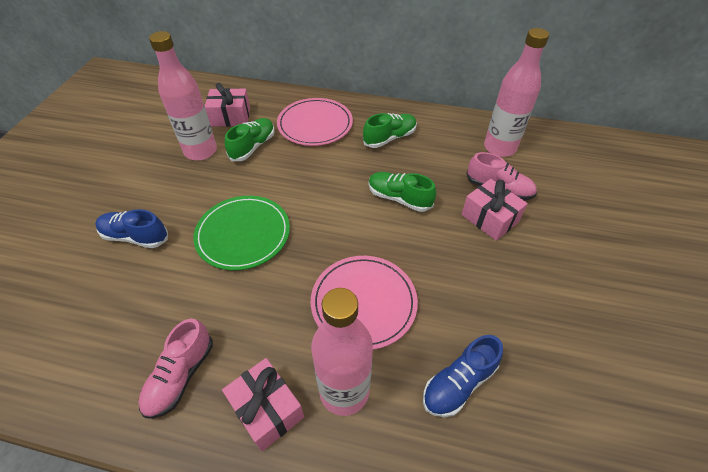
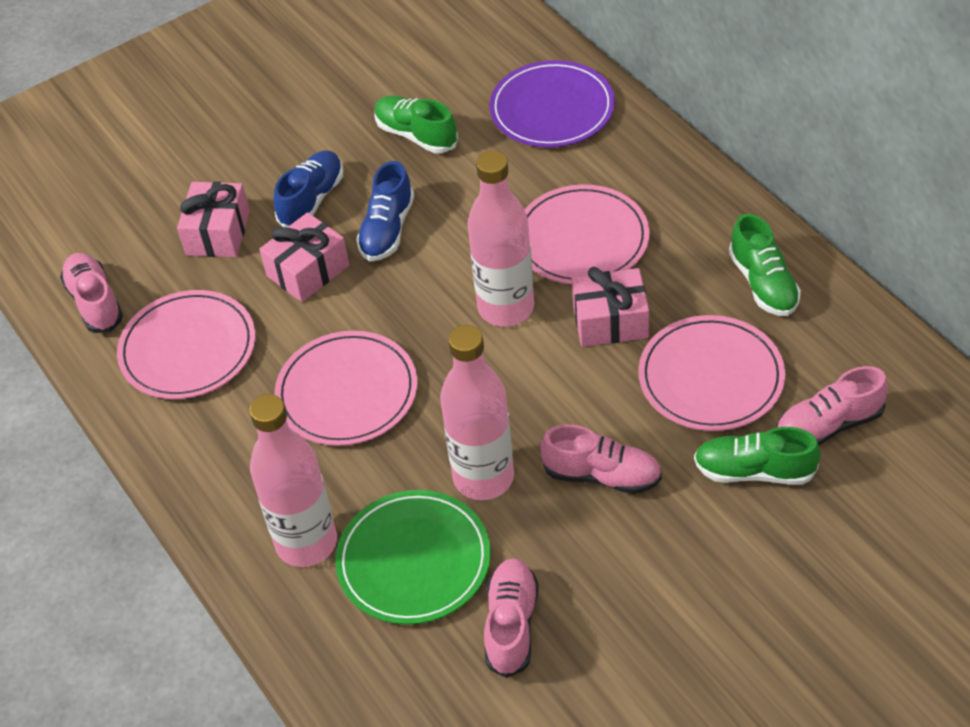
pink plate: [277,98,353,146] [311,256,418,350] = 2 -> [117,290,255,399] [275,331,417,446] [525,184,650,285] [638,315,785,431] = 4
pink shoe: [138,319,213,419] [467,152,537,200] = 2 -> [60,253,123,333] [484,558,539,678] [540,424,662,494] [776,366,888,445] = 4
purple plate: none = 0 -> [489,60,615,148] = 1

